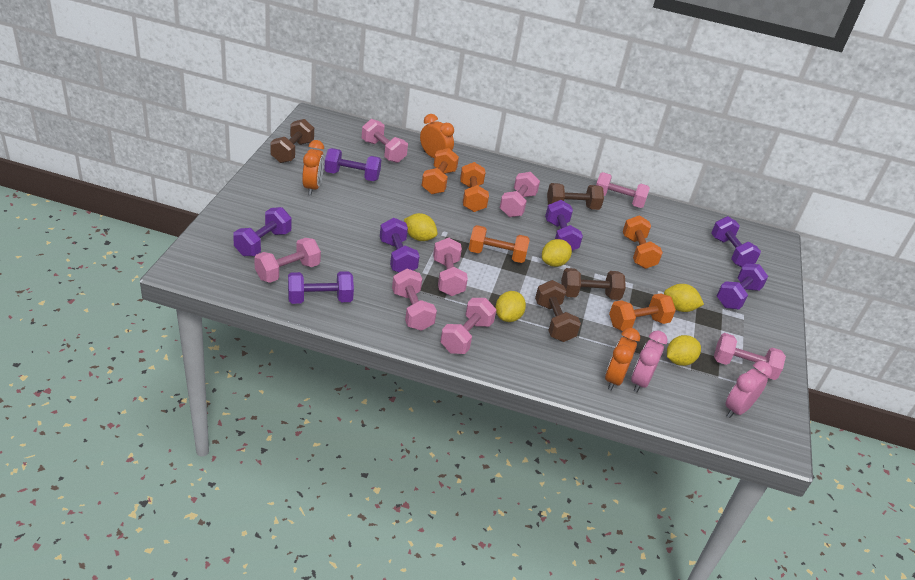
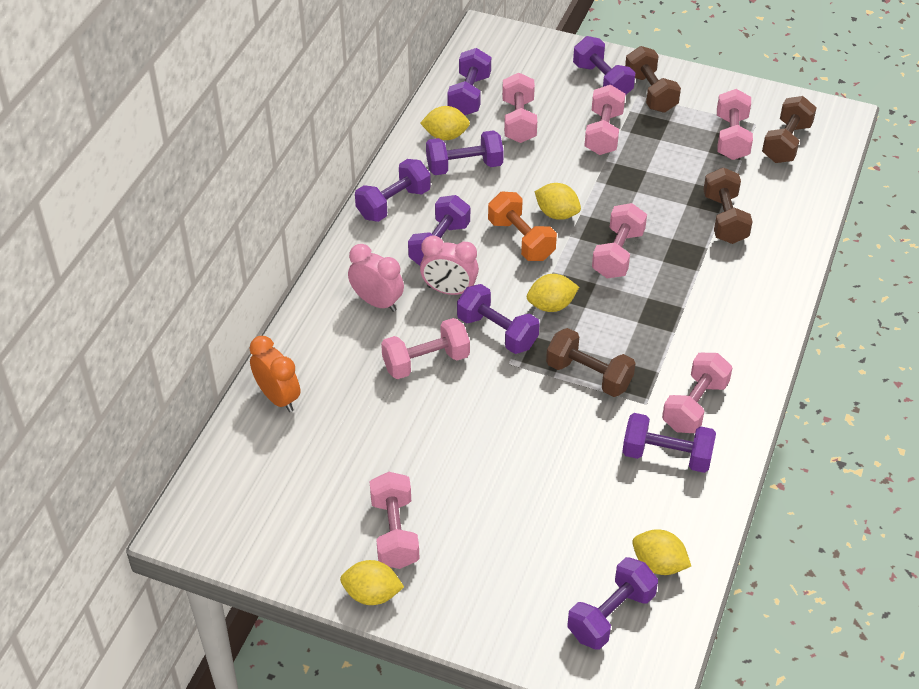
orange clock: [302,140,324,195] [420,114,454,158] [605,328,640,391] = 3 -> [249,336,300,412] = 1
orange dumbbell: [422,148,459,194] [460,162,489,212] [469,225,530,263] [609,293,676,331] [623,215,663,269] = 5 -> [488,192,557,261] = 1
pink dumbbell: [254,238,321,283] [362,119,408,163] [392,269,437,331] [433,238,468,296] [440,298,496,354] [500,172,540,217] [596,172,650,208] [714,333,786,380] = 8 -> [370,472,420,569] [381,318,470,379] [502,73,537,143] [584,85,625,155] [592,203,647,278] [662,353,733,433] [717,89,753,160] = 7
purple dumbbell: [233,207,291,256] [288,271,354,304] [324,148,381,181] [380,218,420,272] [545,200,583,251] [711,216,761,268] [717,264,768,309] = 7 -> [355,159,431,222] [408,195,470,266] [426,130,504,175] [447,48,491,115] [457,284,540,354] [567,557,658,650] [573,36,635,95] [622,413,716,473] = 8

